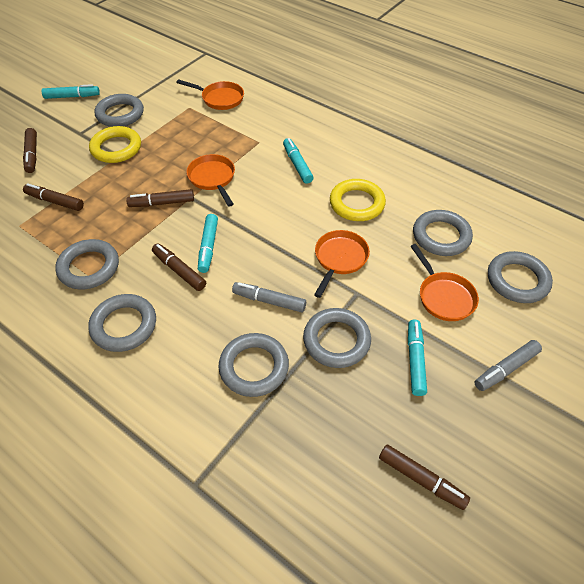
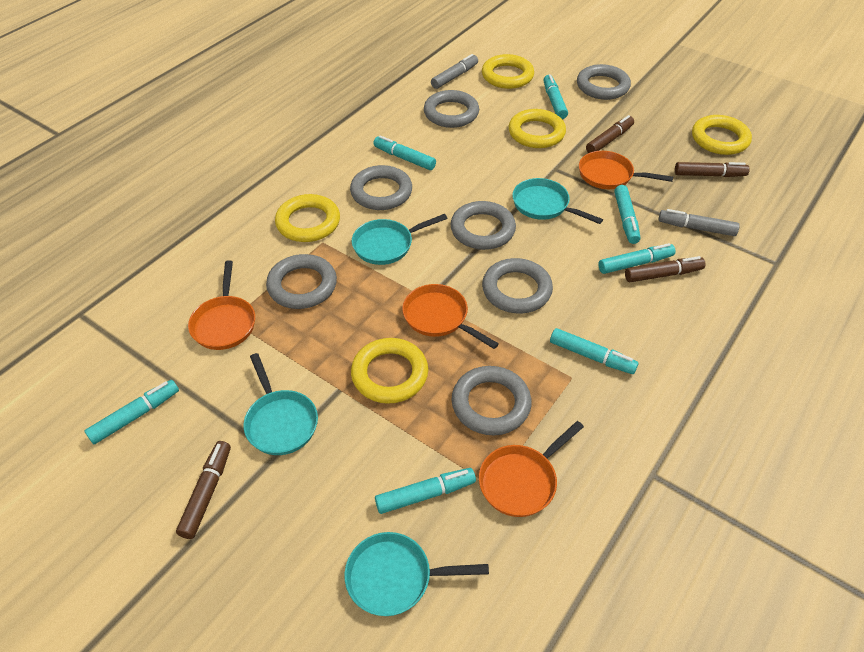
brown marker: [23,128,37,173] [23,183,84,211] [126,189,194,207] [152,243,206,291] [379,444,470,510] = 5 -> [176,441,231,539] [586,115,634,153] [625,256,705,282] [675,162,750,177] = 4
turquoise marker: [42,84,100,99] [198,214,218,273] [283,138,314,184] [408,320,427,396] = 4 -> [85,380,179,444] [373,135,436,170] [375,468,476,514] [543,74,568,119] [550,328,639,374] [598,243,676,274] [614,185,640,244] = 7
turquoise pan: none = 0 -> [243,353,318,455] [344,532,489,616] [352,214,448,265] [512,178,603,224] = 4
yellow ring: [89,126,141,163] [330,179,386,221] = 2 -> [275,194,340,242] [351,338,428,404] [482,54,534,89] [509,109,566,148] [692,115,752,155] = 5

